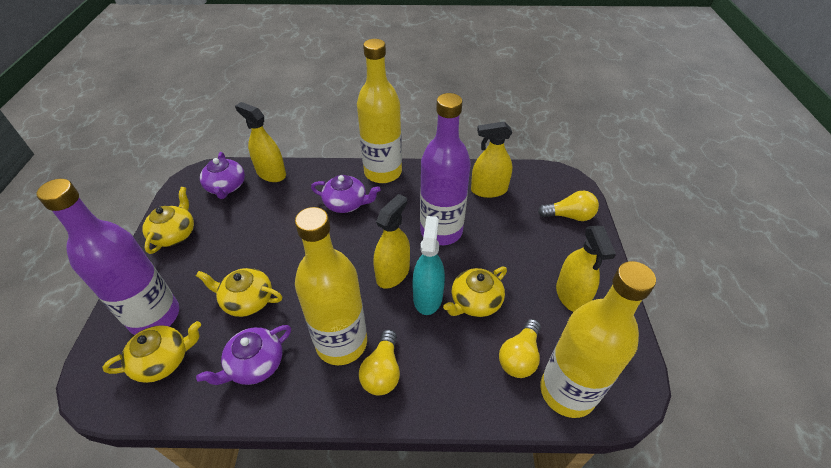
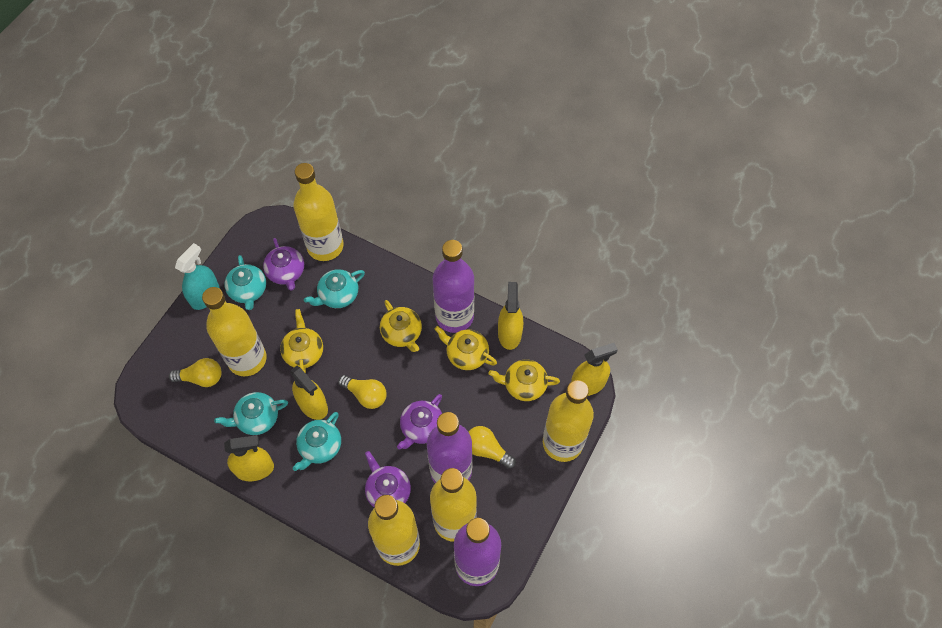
purple bottle: [36,179,179,335] [420,93,471,245] = 2 -> [427,412,472,483] [433,240,474,333] [454,518,501,586] = 3
turquoise teapot: none = 0 -> [214,392,288,435] [224,255,266,310] [293,412,341,471] [304,269,365,308] = 4
yellow bottle: [295,207,367,365] [357,39,402,183] [540,261,656,418] = 3 -> [202,287,266,376] [293,163,344,261] [368,495,420,566] [430,468,477,542] [543,380,594,462] = 5

